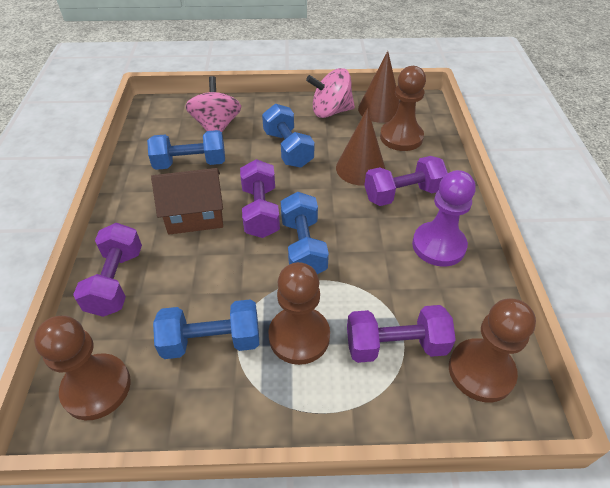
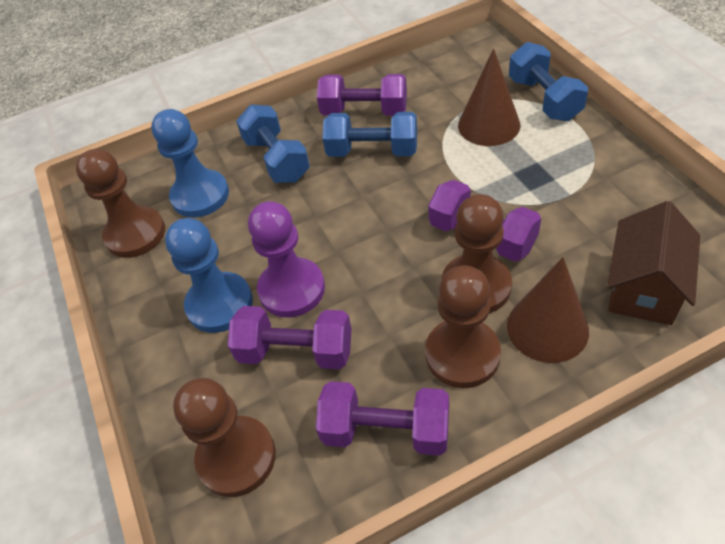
blue dumbbell: [147,130,225,170] [153,299,259,359] [262,104,315,168] [281,192,329,274] = 4 -> [236,104,310,183] [323,112,417,157] [509,42,588,121] = 3
blue pawn: none = 0 -> [151,109,229,218] [165,218,253,333] = 2
pink spinning top: [185,76,241,132] [306,68,355,118] = 2 -> none = 0

